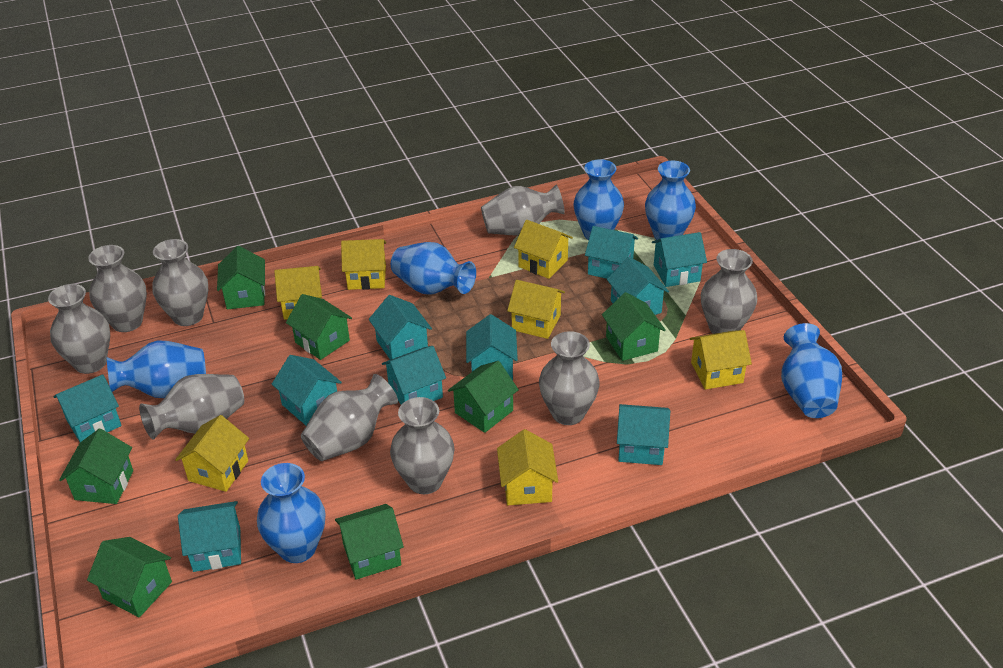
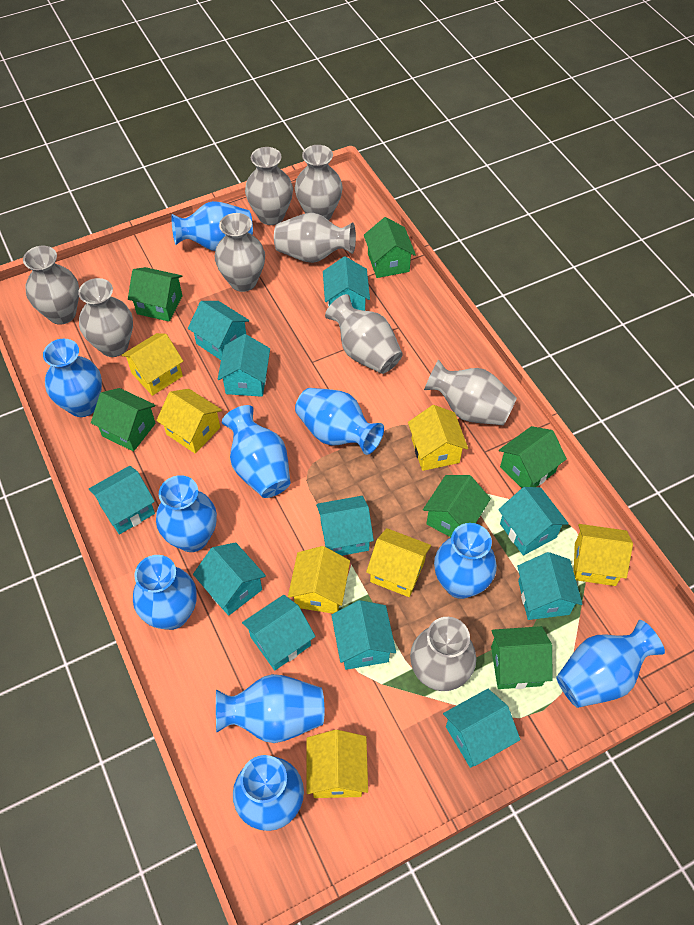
blue vase: [107,340,206,398] [257,463,326,563] [391,242,476,294] [574,159,624,240] [645,161,696,240] [781,323,842,418] = 6 -> [43,339,102,417] [133,555,197,630] [156,475,217,552] [171,201,253,251] [216,674,324,743] [222,405,291,498] [233,755,304,831] [295,388,384,455] [434,523,497,599] [556,620,665,708] = 10
green house: [59,428,133,504] [87,537,172,618] [217,246,265,310] [286,294,352,360] [335,504,404,580] [448,361,519,433] [602,292,666,361] = 7 -> [91,388,156,452] [128,267,182,322] [364,217,416,278] [423,475,491,537] [491,626,553,689] [499,426,567,488] = 6
turquoise house: [54,374,122,442] [178,501,241,572] [272,355,342,426] [369,295,432,360] [382,346,446,405] [466,314,518,380] [585,226,638,279] [607,257,669,315] [617,404,670,465] [652,232,707,287] = 10 -> [89,466,155,534] [188,301,249,360] [193,542,266,616] [218,334,270,397] [242,595,316,671] [316,496,374,556] [323,256,370,311] [331,600,396,670] [443,689,520,768] [498,487,569,556] [517,552,582,620] = 11

